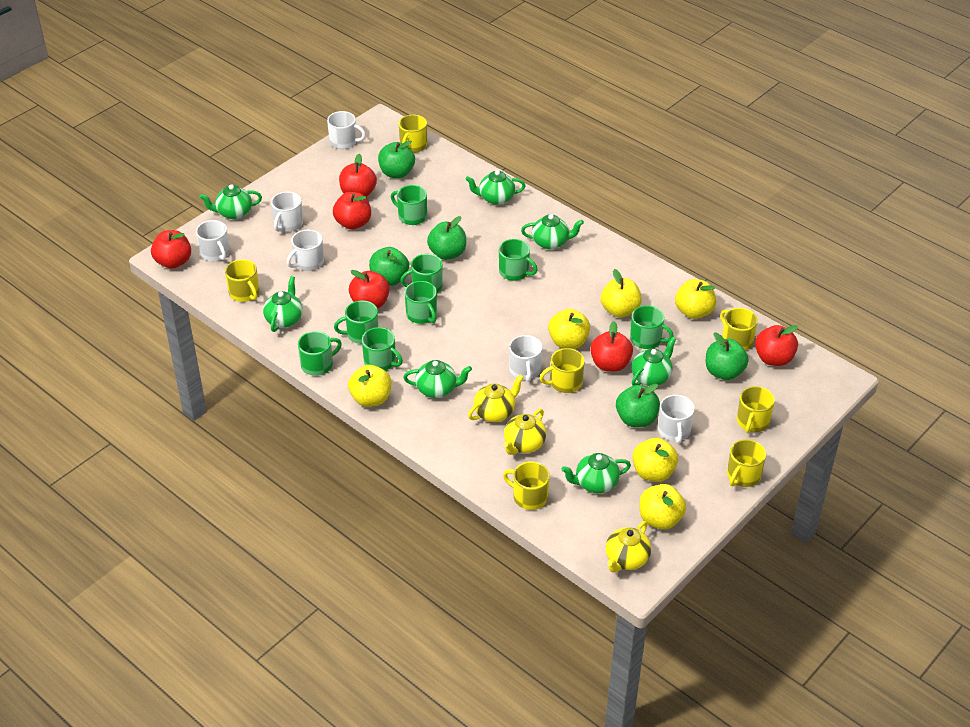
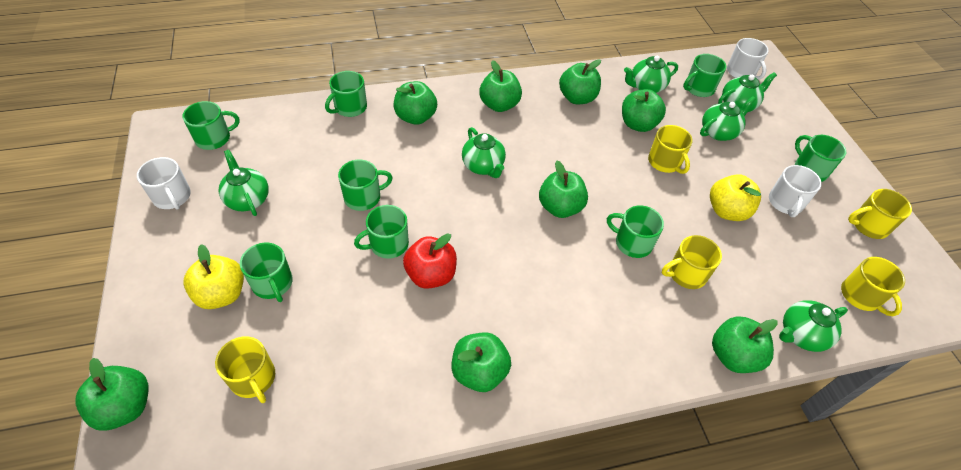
green apple: [369,247,409,286] [378,141,415,178] [427,216,466,260] [616,384,660,427] [706,332,748,380] = 5 -> [75,358,149,430] [394,81,437,125] [452,332,511,392] [479,60,522,112] [539,161,588,218] [559,59,601,104] [622,89,666,132] [712,316,778,373] = 8
green teapot: [200,184,262,219] [263,276,303,332] [403,360,472,398] [465,170,526,205] [521,214,584,250] [561,453,631,493] [632,337,676,386] = 7 -> [219,150,269,216] [462,127,506,178] [624,56,678,93] [700,96,756,141] [718,72,777,112] [779,300,848,352] = 6
red apple: [151,230,191,269] [333,192,371,230] [339,154,377,197] [349,270,390,309] [590,321,633,372] [755,325,798,366] = 6 -> [403,233,457,289] = 1
white mug: [196,220,230,261] [271,192,303,232] [287,230,324,271] [327,111,366,149] [509,335,542,382] [658,395,695,444] = 6 -> [137,157,191,210] [727,38,769,80] [769,165,822,217] = 3
yellow apple: [348,365,391,407] [548,309,590,349] [601,269,642,317] [633,438,678,482] [640,484,686,530] [675,279,716,319] = 6 -> [183,244,244,309] [710,174,761,221] = 2
yellow mug: [225,259,259,302] [399,115,427,153] [503,461,550,510] [540,348,585,393] [720,308,758,351] [727,439,766,487] [737,386,775,433] = 7 -> [215,336,275,403] [648,125,693,174] [662,235,722,289] [841,257,905,316] [848,189,912,239] = 5
yellow teapot: [468,374,524,422] [504,409,546,455] [606,521,651,573] = 3 -> none = 0

